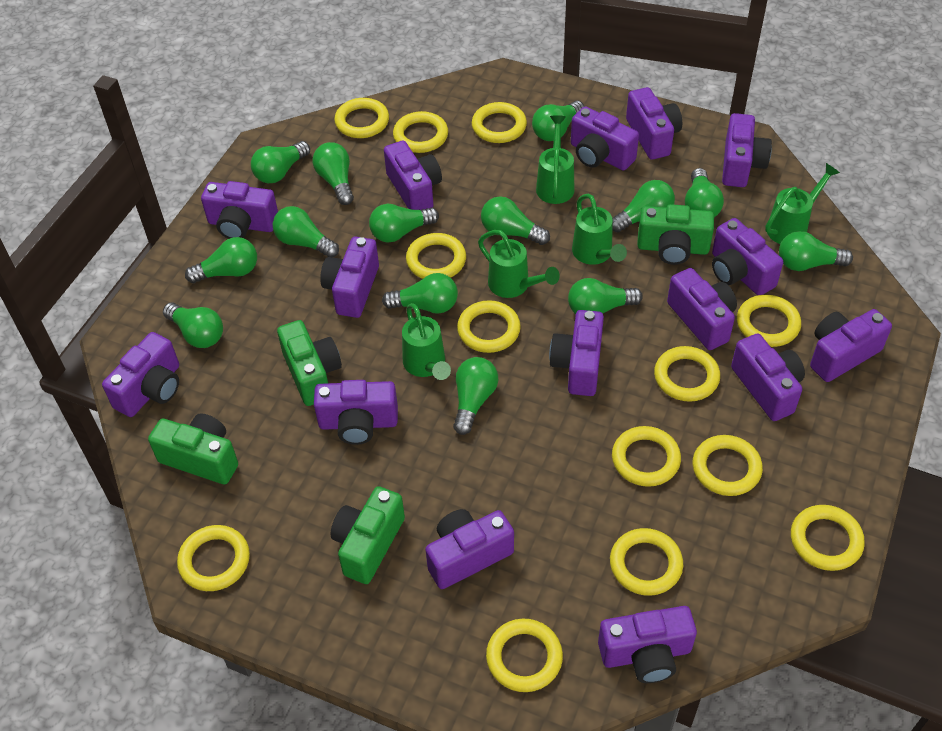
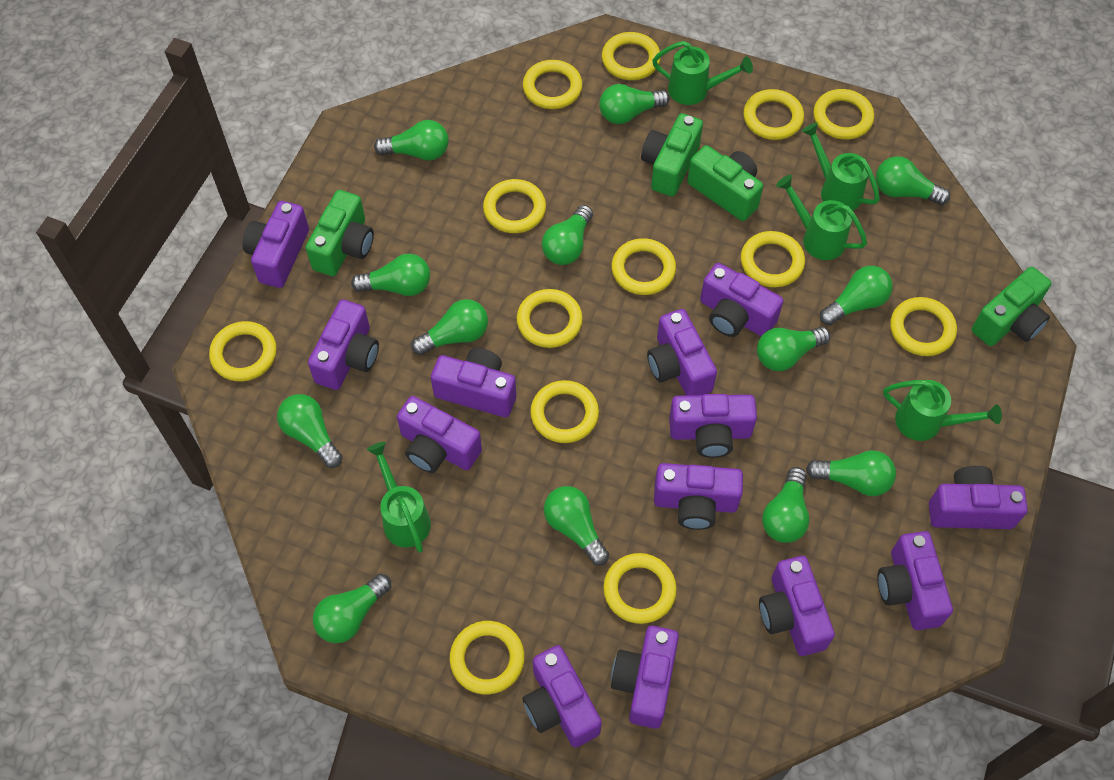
green light bulb: [163,303,223,348] [185,237,257,283] [251,141,310,183] [273,206,339,257] [313,142,354,205] [369,204,439,243] [382,273,458,314] [453,357,498,435] [481,196,550,245] [532,101,584,141] [568,278,643,314] [612,180,675,233] [685,168,724,217] [779,231,853,271] = 14 -> [277,394,343,468] [313,574,391,643] [351,254,430,296] [374,120,449,161] [411,299,488,355] [542,205,593,265] [544,486,609,566] [599,84,670,124] [757,327,830,371] [762,467,809,543] [806,450,896,496] [820,266,893,326] [876,156,950,205] = 13
purple camera: [102,332,179,417] [201,181,278,239] [314,380,398,445] [320,237,379,318] [384,140,442,210] [425,509,514,589] [549,310,604,396] [571,106,639,171] [598,606,697,683] [626,87,682,160] [667,268,737,350] [712,218,783,295] [722,113,772,187] [731,334,805,421] [810,309,892,382] = 15 -> [242,201,309,288] [308,299,379,390] [397,396,482,473] [431,348,516,417] [522,645,602,747] [611,626,679,729] [647,309,717,396] [654,463,743,530] [669,394,757,458] [700,263,783,337] [759,556,835,656] [877,531,953,630] [929,466,1028,529] = 13

